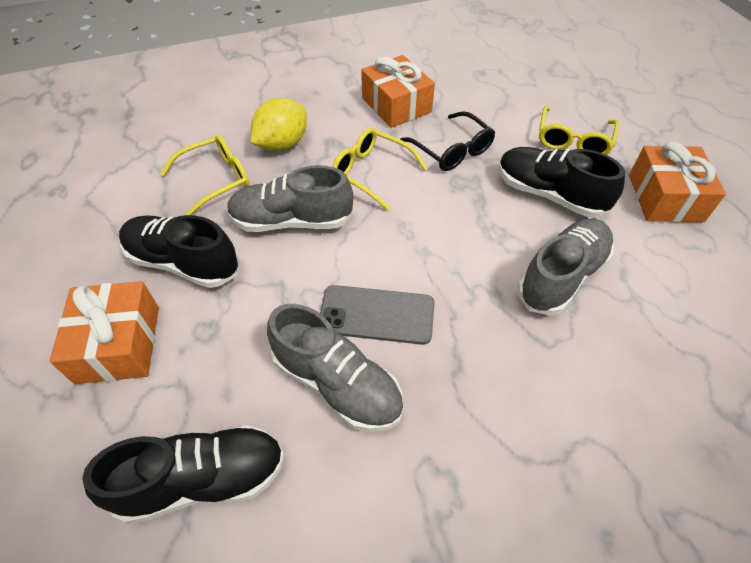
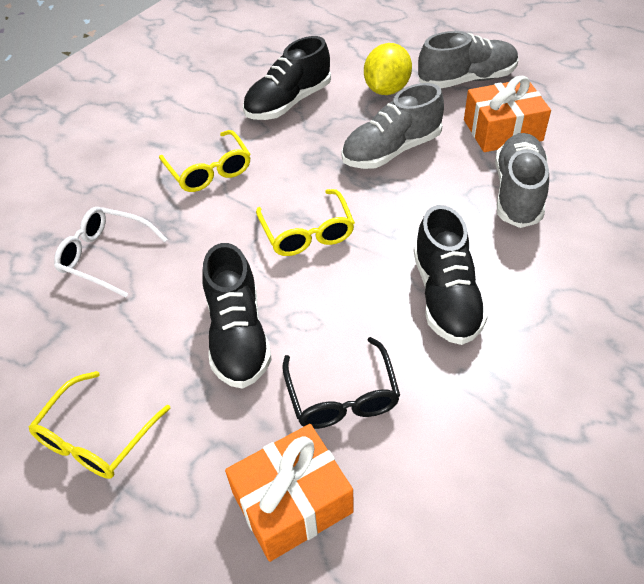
grey phone: [320,285,434,345] = 1 -> none = 0
orange gift: [50,281,159,384] [361,55,435,128] [629,142,726,222] = 3 -> [225,424,354,562] [464,76,551,152] = 2
white glasses: none = 0 -> [54,207,168,297] = 1

